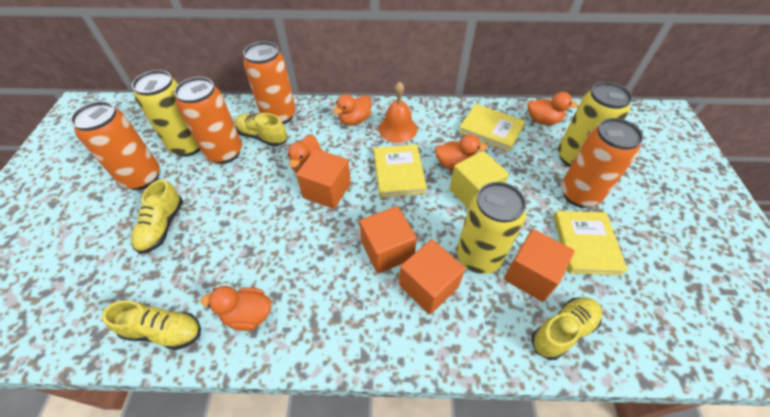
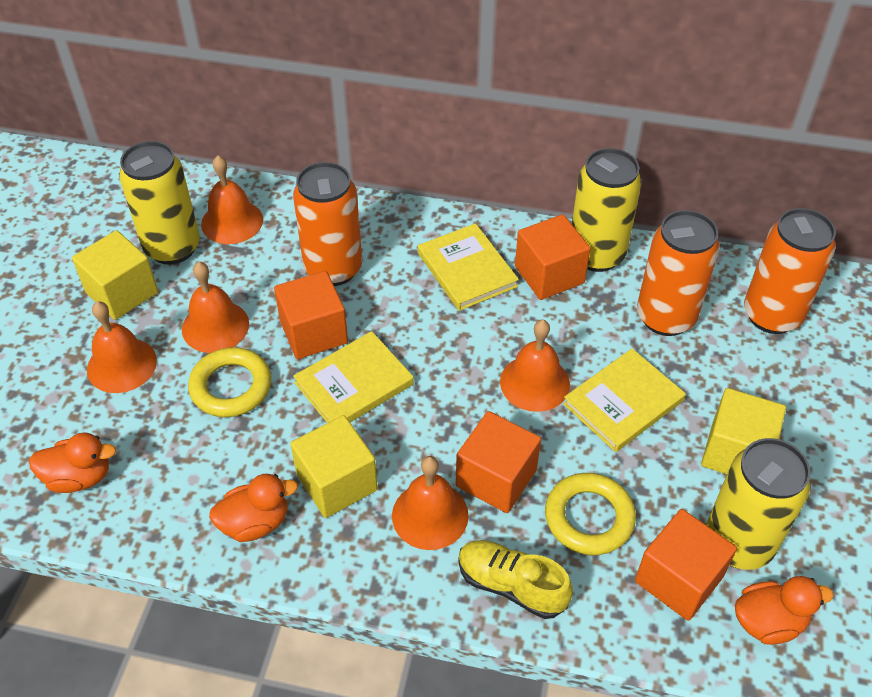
orange bell: [379,82,418,143] = 1 -> [87,301,157,393] [182,262,249,353] [201,156,263,244] [392,456,469,550] [500,320,570,412] = 5
orange can: [70,101,160,190] [174,77,242,164] [243,41,296,124] [561,118,643,208] = 4 -> [293,162,362,286] [637,210,720,336] [744,208,836,334] = 3
orange duck: [201,286,271,331] [288,135,323,173] [332,94,372,126] [435,134,487,170] [528,92,578,125] = 5 -> [29,432,116,493] [209,474,298,542] [735,576,834,645] = 3
yellow cube: [449,151,509,208] = 1 -> [72,230,158,320] [290,415,378,518] [701,388,786,474] = 3
yellow ring: none = 0 -> [188,347,271,417] [545,473,636,555] = 2
yellow shoe: [102,301,201,350] [131,180,183,254] [235,113,287,147] [531,298,602,360] = 4 -> [458,540,573,619] = 1

